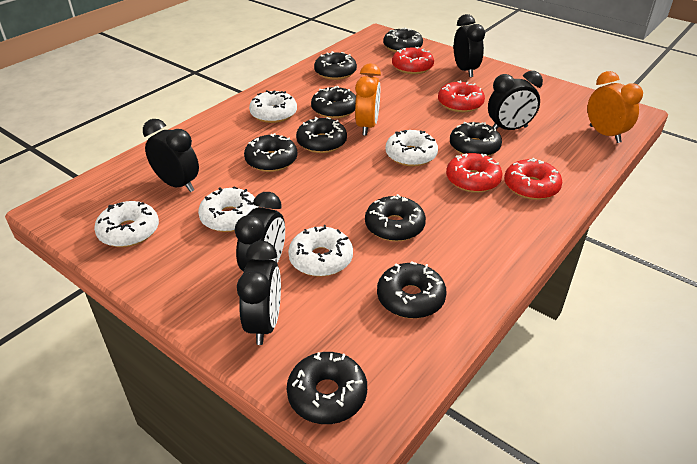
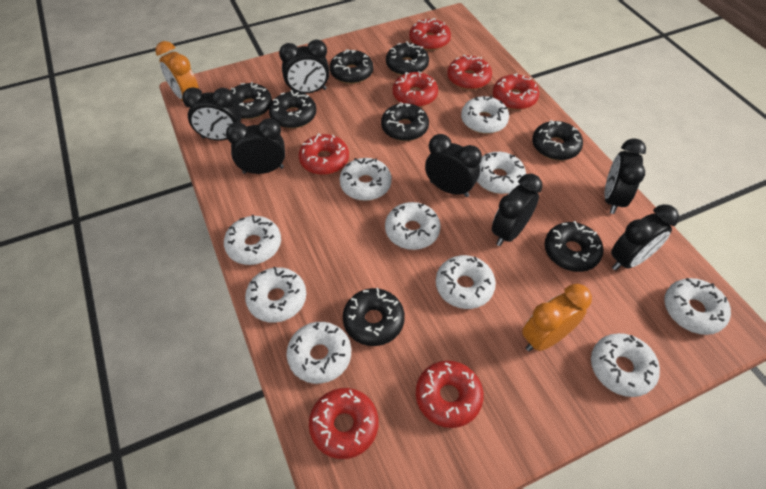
black clock: [143,119,199,192] [235,192,285,272] [237,241,281,345] [454,14,485,77] [488,71,543,130] = 5 -> [182,87,241,141] [226,118,285,174] [279,40,330,93] [425,134,482,197] [492,174,543,246] [604,138,646,214] [611,204,679,271] = 7
black donut: [244,133,297,172] [287,352,367,424] [296,117,347,153] [311,86,356,119] [314,51,357,80] [365,194,426,242] [377,261,447,319] [383,27,423,52] [450,122,502,156] = 9 -> [231,82,272,119] [269,90,316,129] [330,49,373,84] [343,288,405,346] [381,102,429,141] [386,41,429,75] [532,120,583,160] [544,221,603,272] = 8
red donut: [392,47,434,74] [438,80,485,112] [446,153,503,193] [504,158,562,200] = 4 -> [299,133,349,175] [309,388,378,459] [393,71,438,107] [409,18,451,50] [416,361,484,428] [447,55,492,90] [493,73,539,110] = 7
white donut: [94,201,159,247] [198,186,259,232] [249,90,297,123] [288,225,353,277] [385,130,438,167] = 5 -> [224,215,281,265] [245,267,306,323] [286,322,351,384] [340,158,392,201] [385,202,440,250] [436,255,496,309] [461,96,509,134] [477,152,526,194] [591,333,660,397] [664,278,731,335] = 10

